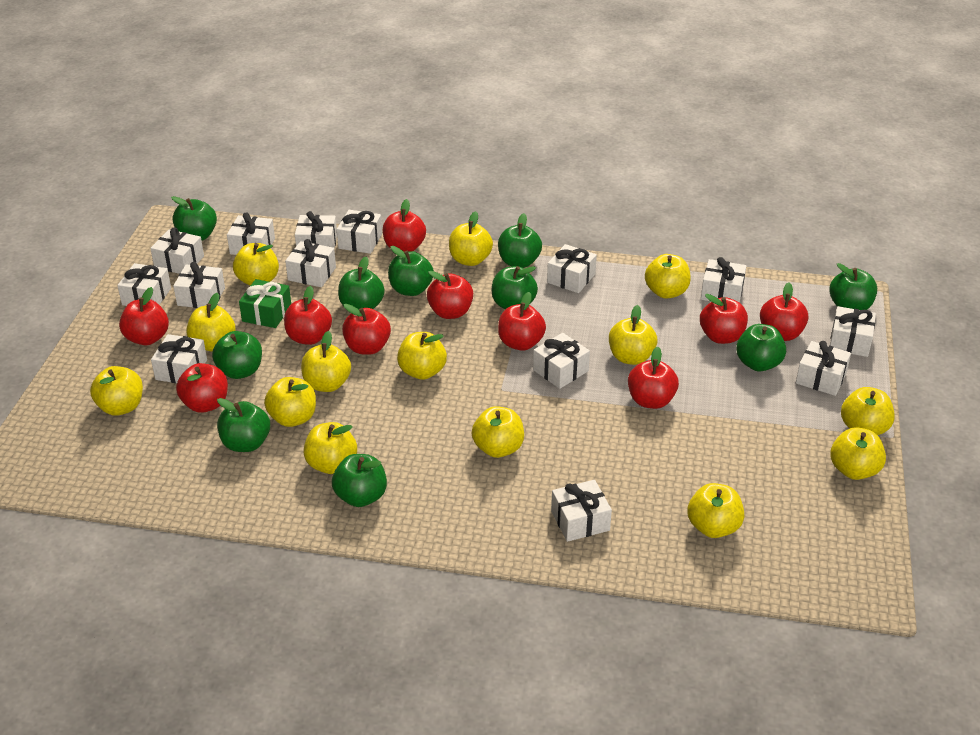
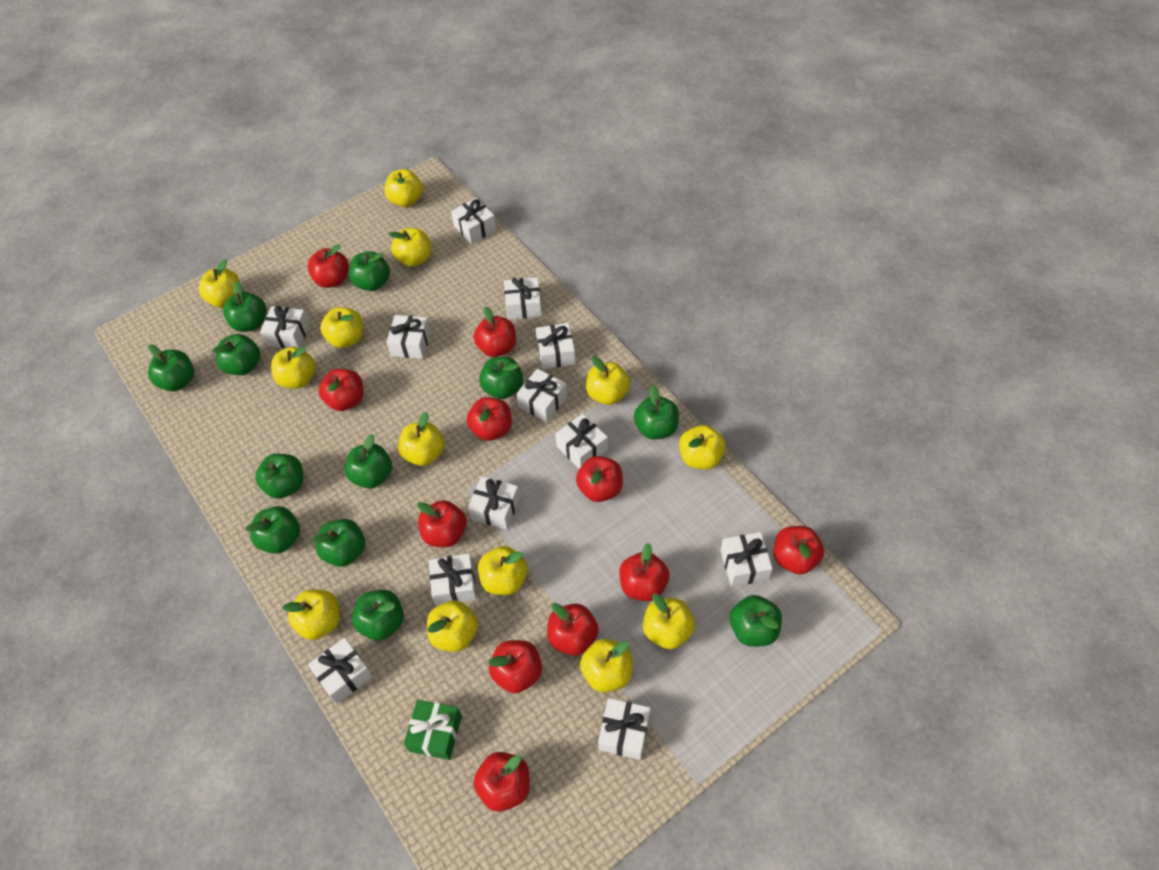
green apple: [171,196,217,241] [212,331,262,379] [217,398,270,452] [332,454,387,507] [338,256,385,309] [388,246,434,296] [492,266,538,309] [498,213,542,268] [736,324,786,372] [829,263,877,310] = 10 -> [148,345,194,391] [212,334,260,375] [223,281,266,332] [245,506,300,554] [255,454,303,499] [312,519,365,567] [345,434,392,489] [349,251,390,291] [352,590,404,641] [479,357,523,399] [634,386,679,440] [730,595,782,647] = 12
red apple: [119,287,169,345] [176,363,228,413] [284,286,332,345] [342,304,391,355] [383,199,426,252] [427,271,473,319] [498,292,546,351] [628,347,679,409] [700,294,748,344] [760,283,808,341] = 10 -> [308,244,349,288] [319,369,363,411] [417,500,467,547] [467,397,512,441] [474,306,516,357] [474,752,530,812] [488,640,542,693] [547,603,599,656] [576,456,623,502] [619,543,669,601] [774,526,824,574] = 11
white gift: [117,263,171,306] [150,227,204,274] [151,334,207,383] [173,262,225,308] [227,212,275,255] [285,239,336,287] [295,211,337,248] [337,210,382,254] [533,333,590,389] [547,244,597,293] [551,480,612,542] [701,257,746,303] [796,341,851,396] [830,306,876,357] = 14 -> [260,306,310,348] [308,637,373,704] [387,315,431,359] [429,554,477,606] [451,197,496,244] [468,476,520,530] [504,277,542,320] [517,369,567,422] [536,323,575,369] [555,414,608,469] [598,698,650,760] [720,532,773,587] = 12
yellow apple: [90,366,143,416] [186,293,235,352] [233,243,279,286] [264,377,316,427] [301,331,351,392] [304,422,357,474] [397,332,447,380] [449,211,493,266] [472,406,524,458] [609,305,657,365] [645,254,691,299] [687,483,744,538] [830,427,886,480] [841,387,895,435] = 14 -> [199,259,241,308] [271,347,315,388] [282,589,340,640] [320,307,363,348] [384,169,423,207] [389,228,431,267] [398,412,444,466] [427,600,478,652] [478,546,528,595] [580,639,633,692] [586,356,630,405] [643,594,695,649] [679,425,726,470] = 13

